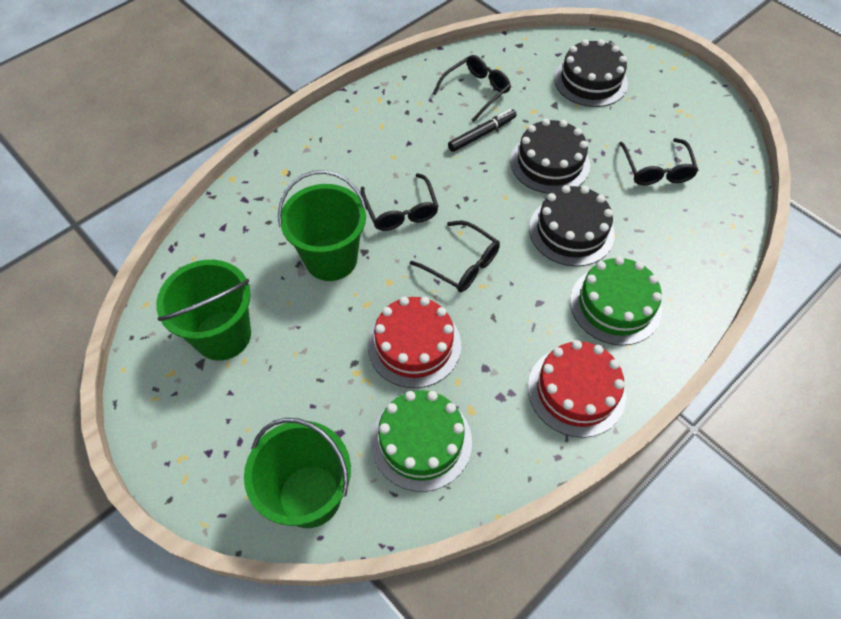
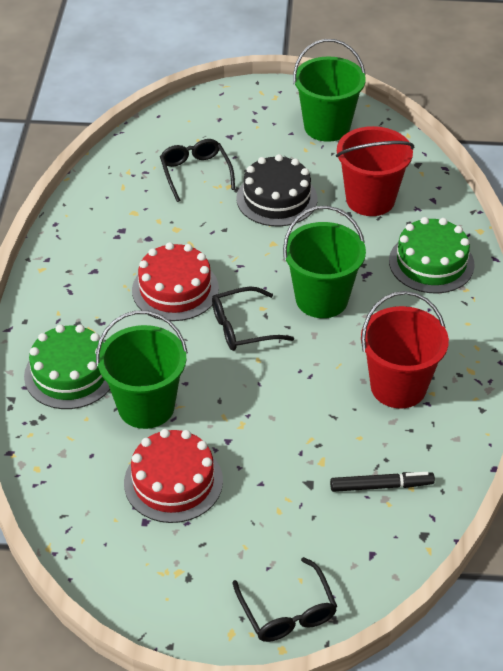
black cake: [510,119,590,194] [529,185,615,266] [554,39,628,107] = 3 -> [236,154,318,227] = 1
black glasses: [360,173,439,231] [410,221,500,292] [433,55,511,122] [619,138,699,185] = 4 -> [160,139,235,202] [212,286,294,351] [233,557,337,642] = 3
red bucket: none = 0 -> [336,126,414,216] [361,291,449,409] = 2

